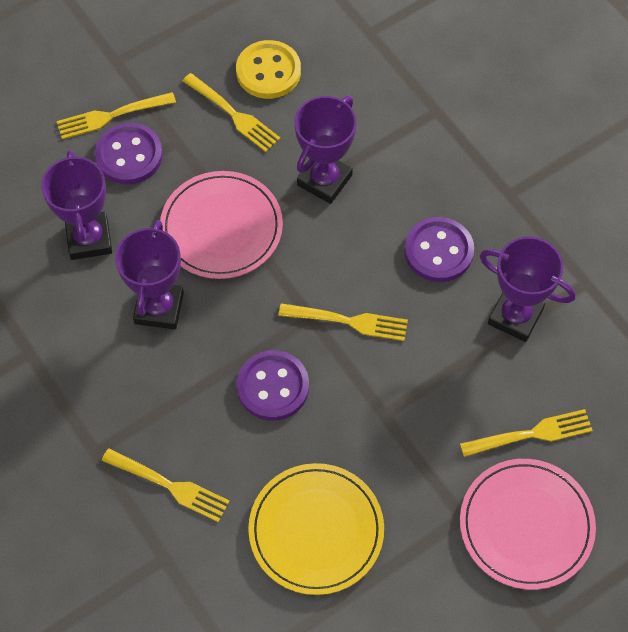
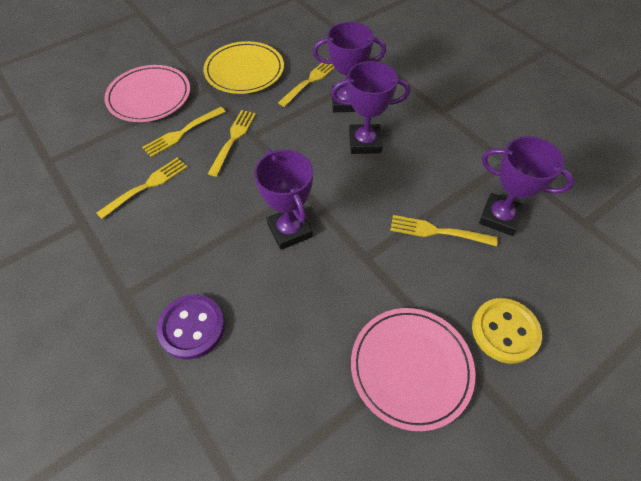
purple button: [95,123,163,184] [237,350,309,421] [404,217,474,282] = 3 -> [157,294,225,359] = 1

